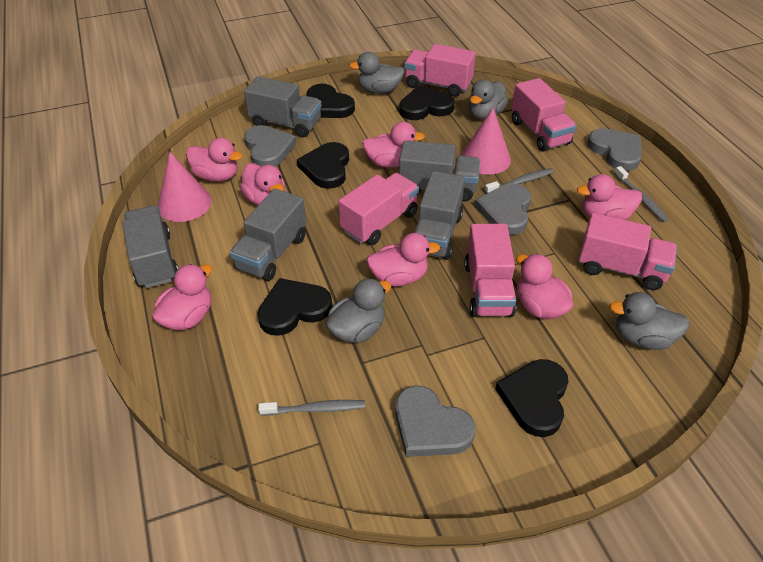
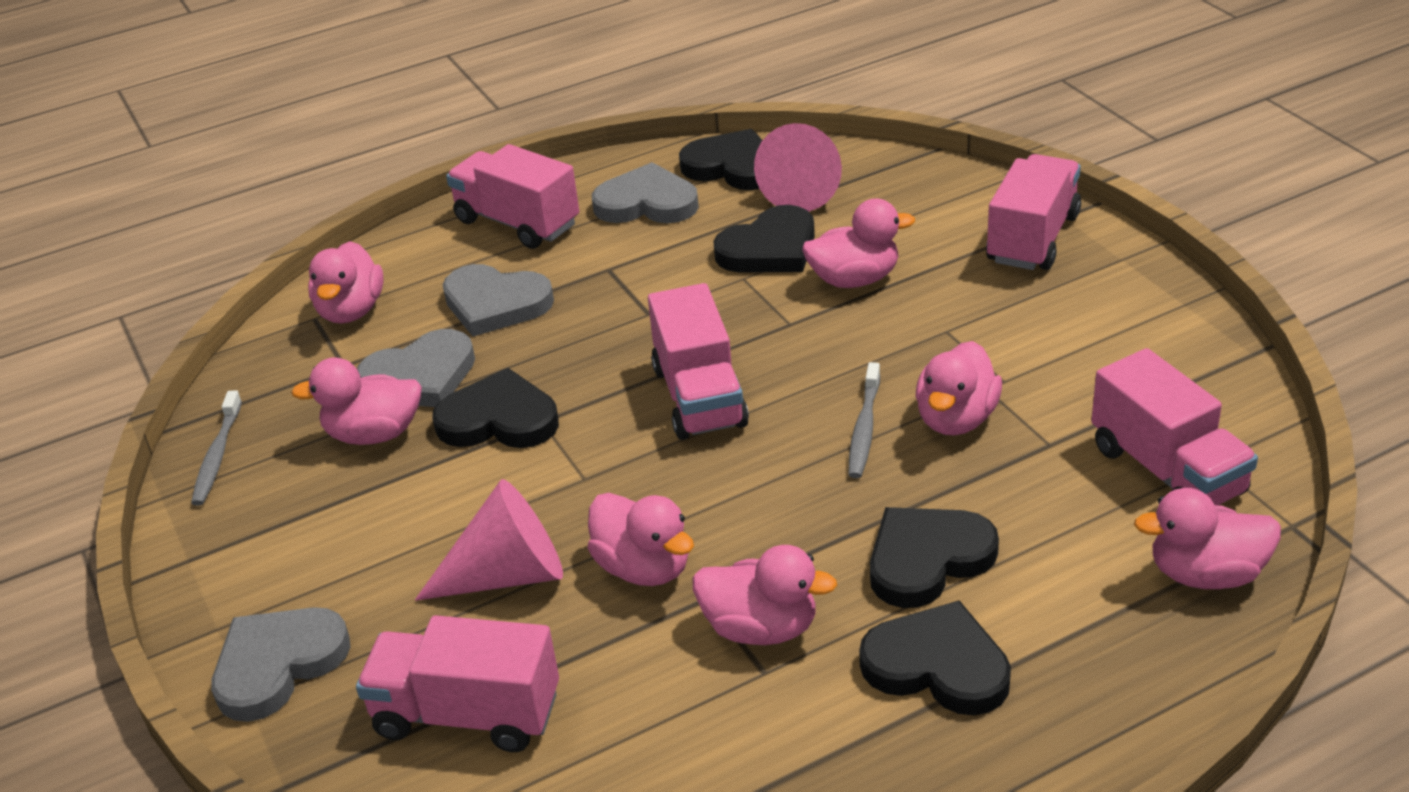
grey duck: [326,278,391,343] [349,52,405,94] [468,79,508,119] [609,292,690,350] = 4 -> none = 0
grey toothbrush: [258,400,365,415] [485,168,554,194] [614,166,669,222] = 3 -> [191,390,242,506] [848,362,880,478] = 2
grey truck: [122,206,178,288] [230,188,306,281] [244,76,322,137] [399,140,480,202] [414,171,465,260] = 5 -> none = 0

